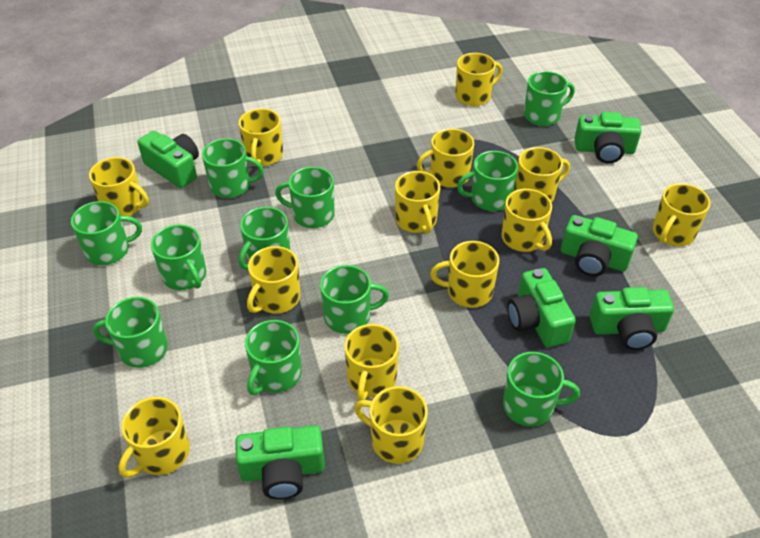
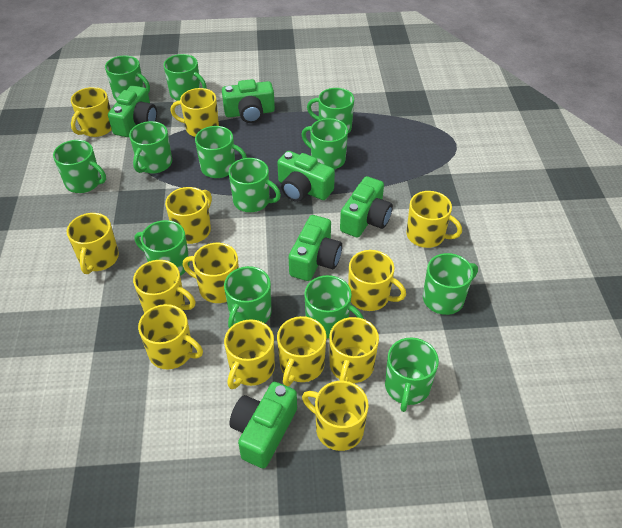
green mug: [71,201,142,265] [93,297,168,368] [151,224,206,290] [202,138,264,198] [239,207,290,270] [245,320,302,395] [275,167,335,228] [320,265,389,334] [457,151,518,211] [503,352,580,427] [524,71,575,126] = 11 -> [53,140,106,193] [105,55,150,100] [129,121,172,173] [135,220,190,276] [164,54,207,101] [195,126,247,178] [224,266,272,329] [229,158,281,212] [302,118,348,169] [304,275,364,338] [307,88,354,133] [385,337,439,412] [423,253,478,315] = 13

